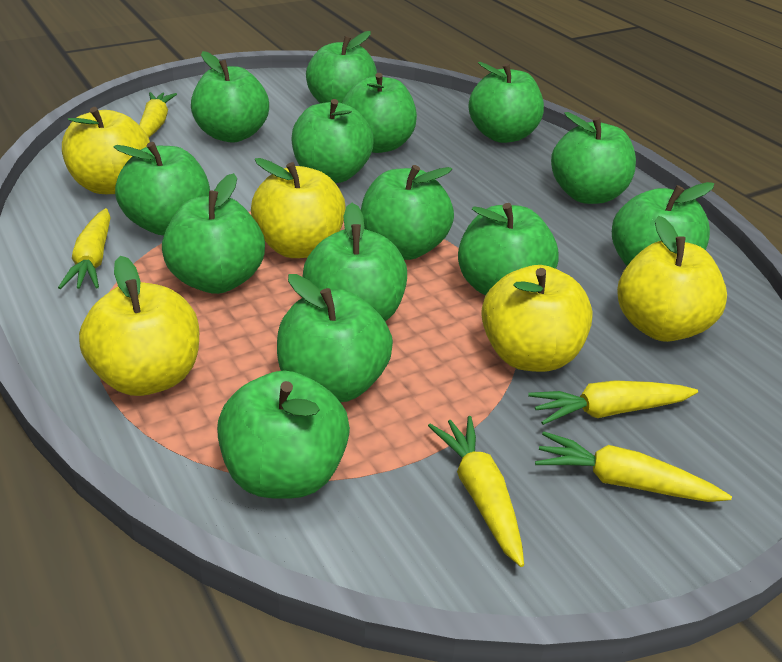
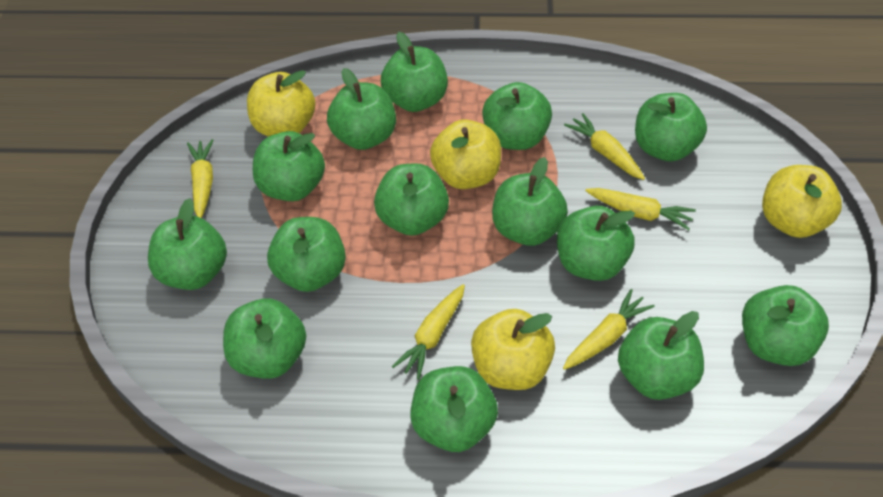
yellow apple: [62,107,150,194] [79,256,199,396] [251,158,346,258] [481,265,593,372] [617,216,727,342] = 5 -> [247,70,315,137] [430,119,501,189] [471,309,555,390] [762,165,842,238] = 4

